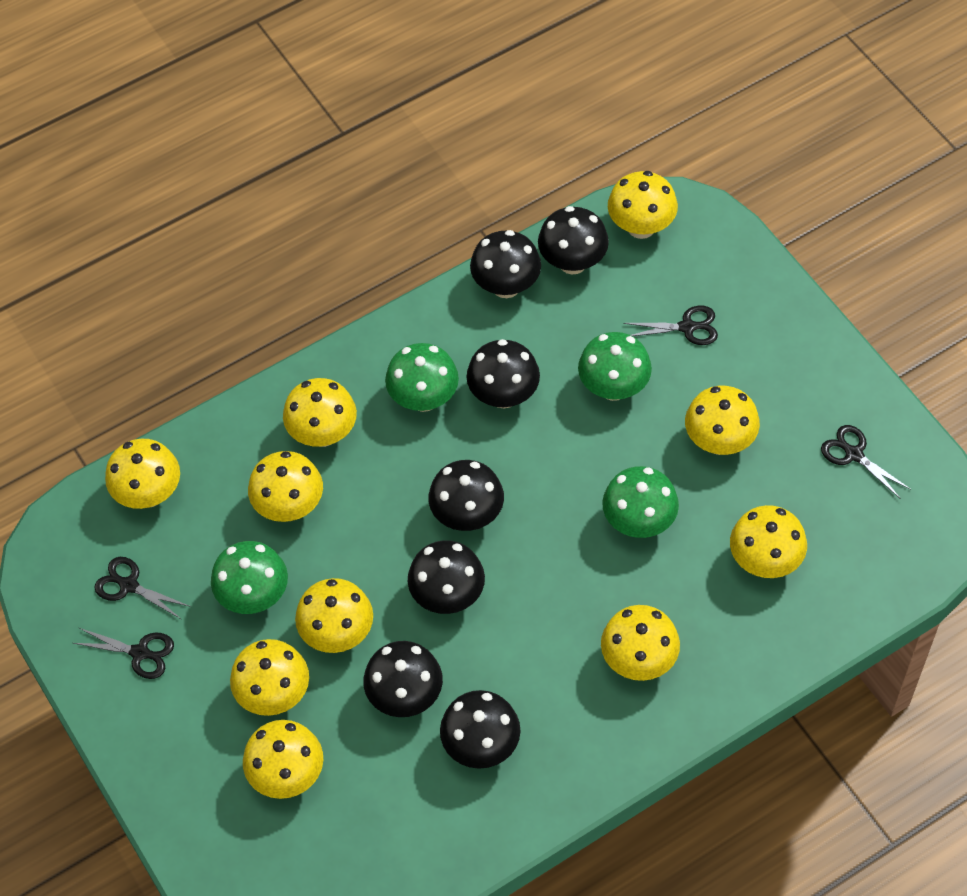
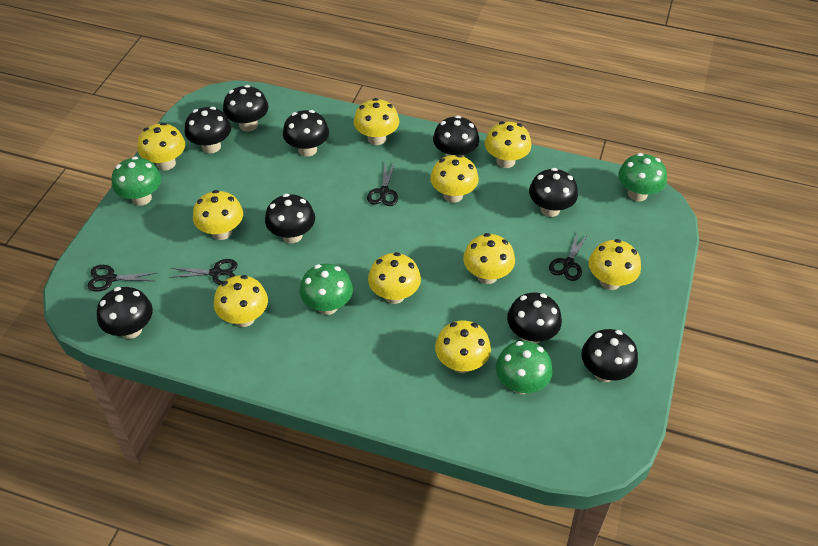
black mushroom: [363,641,443,717] [408,540,485,614] [428,460,504,531] [440,690,521,769] [466,339,540,408] [470,230,541,298] [538,206,609,274] = 7 -> [97,287,153,339] [185,107,231,153] [223,85,269,132] [265,194,315,243] [283,110,329,157] [433,116,479,157] [507,293,562,344] [529,168,578,217] [581,329,638,382] = 9

